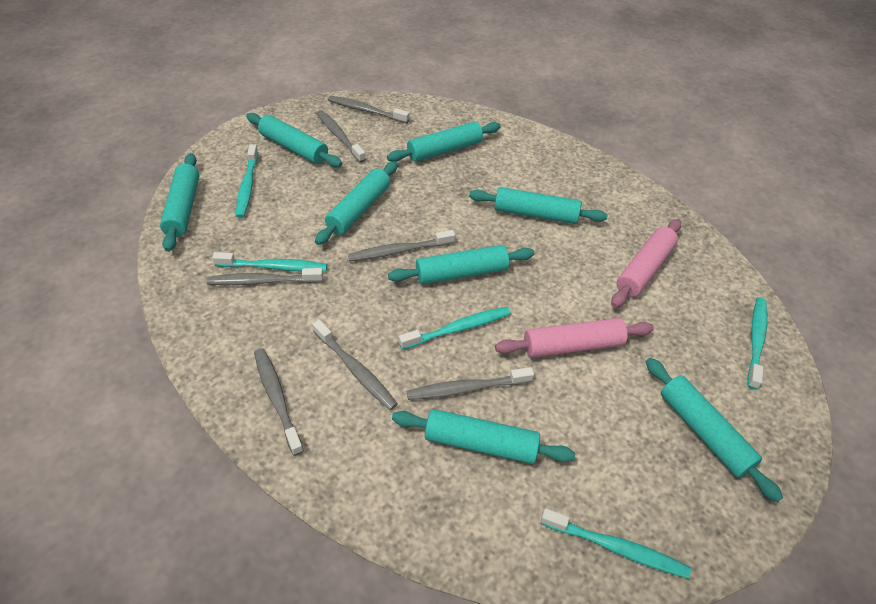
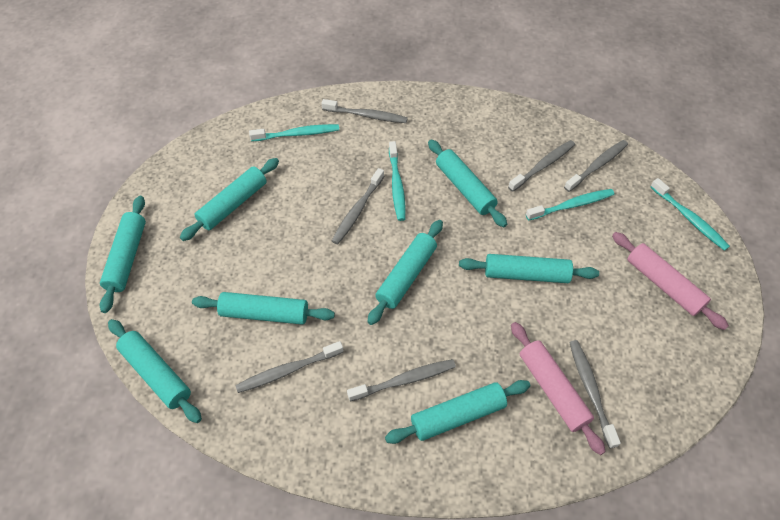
turquoise toothbrush: [212,252,327,272] [236,144,258,218] [399,307,511,350] [541,508,691,579] [747,297,767,390] = 5 -> [249,124,339,142] [389,141,406,221] [526,189,614,221] [651,178,730,251] = 4

